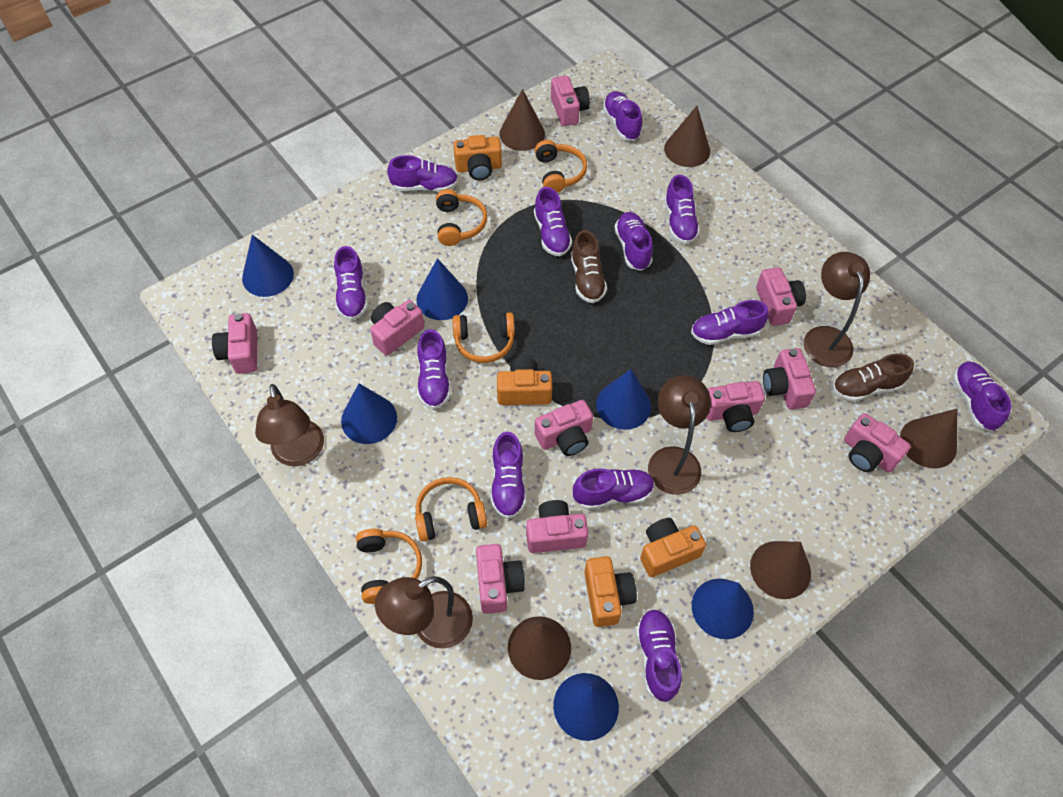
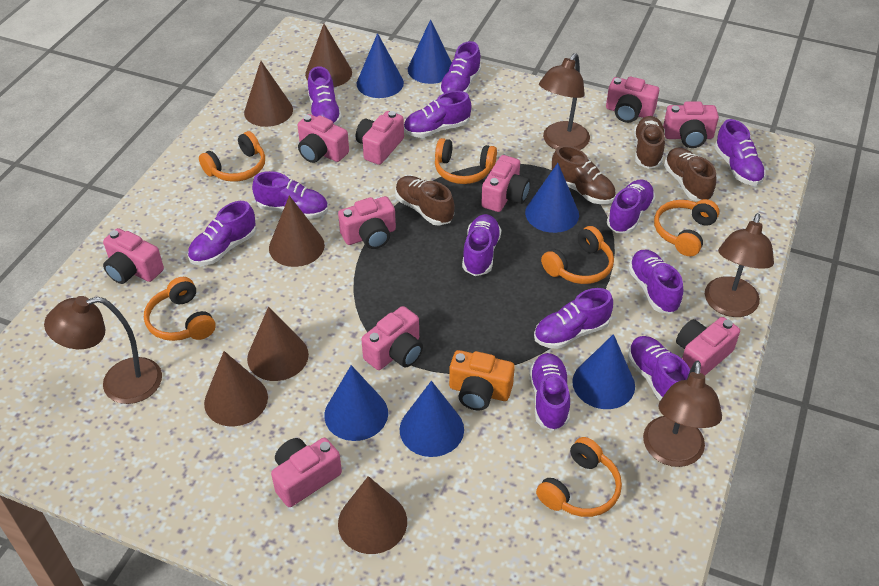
brown cone: [499,89,545,151] [508,616,571,680] [664,106,710,167] [750,541,811,599] [900,409,957,469] = 5 -> [204,351,268,426] [244,61,293,127] [247,307,309,381] [269,196,325,267] [305,24,352,87] [338,476,407,554] = 6
brown shoe: [571,230,607,303] [833,354,914,402] = 2 -> [395,176,455,226] [552,145,616,204] [634,116,665,169] [664,147,716,201] = 4
orange camera: [453,135,502,180] [497,358,552,405] [584,556,637,627] [640,518,706,577] = 4 -> [449,350,515,410] = 1
orange headphones: [356,529,422,604] [415,477,487,542] [436,189,487,246] [453,312,515,363] [535,140,587,193] = 5 -> [144,277,216,341] [199,131,265,182] [435,138,497,184] [536,437,622,517] [541,226,614,284] [654,199,720,256] = 6

